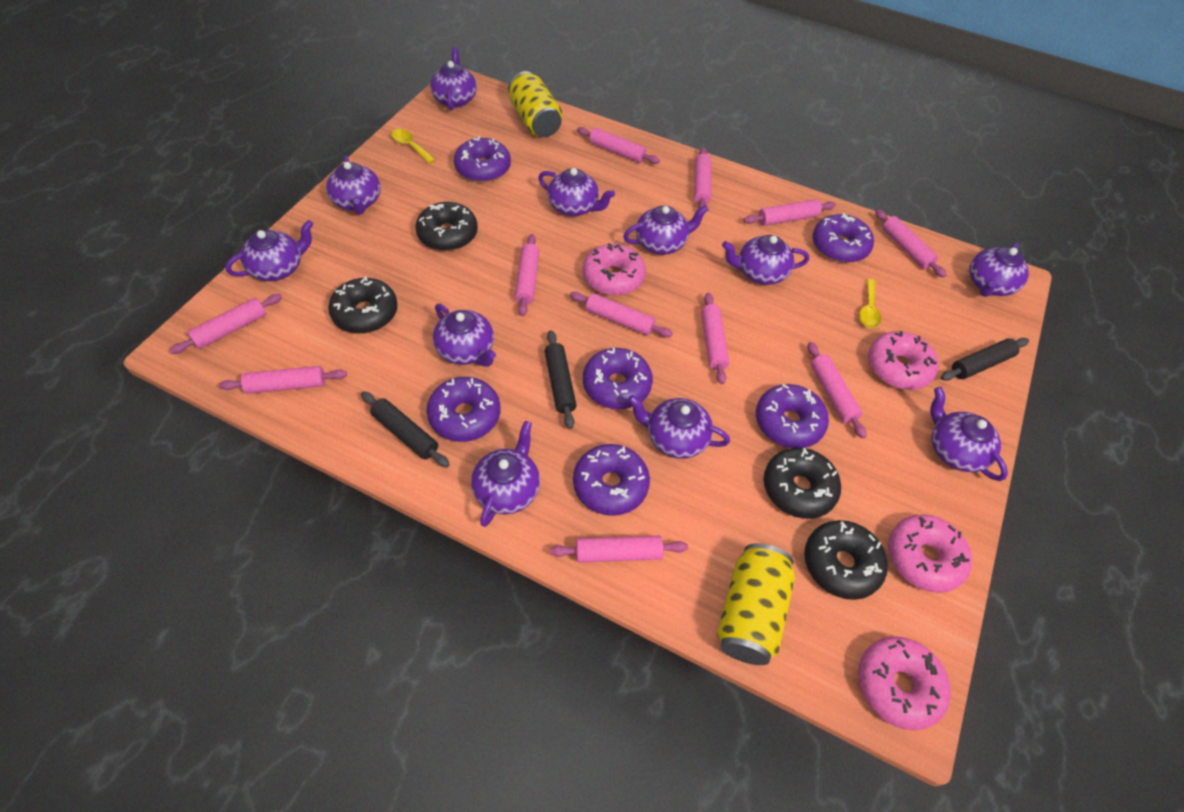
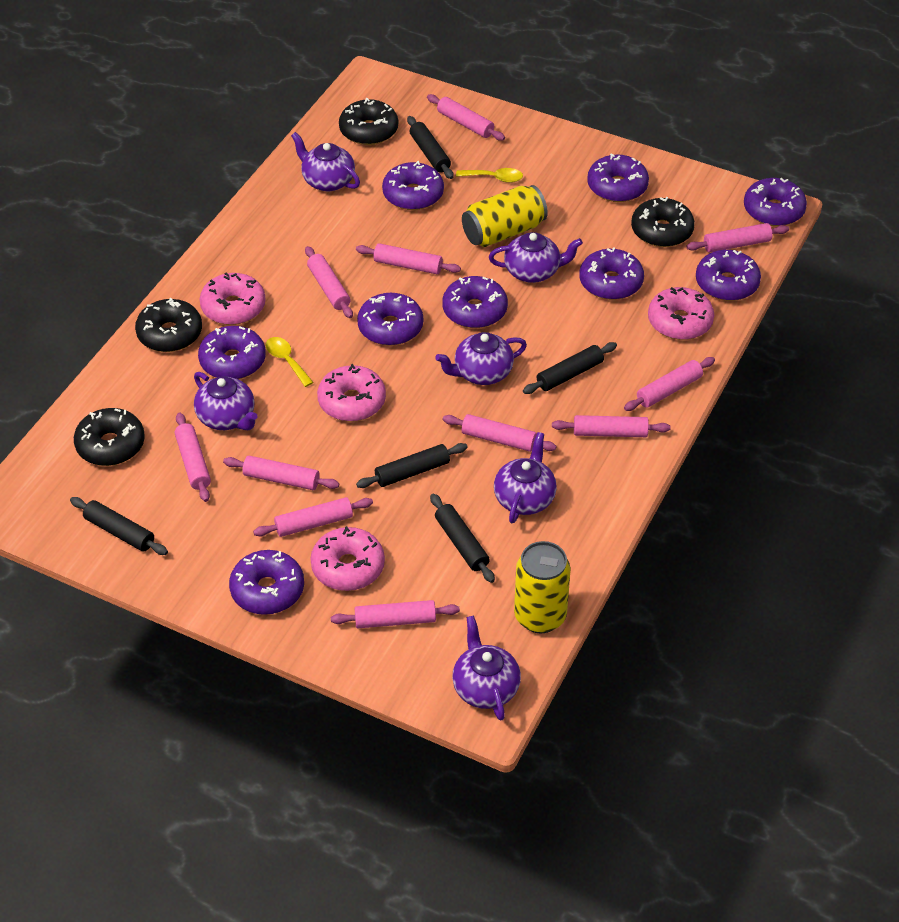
black rolling pin: [361,391,450,468] [545,330,577,429] [941,338,1029,381] = 3 -> [70,497,168,555] [356,443,468,488] [407,116,454,179] [430,494,495,583] [523,342,617,394] = 5
purple donut: [426,377,500,442] [454,136,511,182] [573,444,650,516] [583,348,653,409] [756,384,829,448] [813,213,874,263] = 6 -> [198,326,266,379] [229,550,304,615] [357,293,423,346] [382,161,444,210] [442,276,508,328] [579,247,644,300] [587,153,649,202] [696,250,761,301] [744,178,807,226] = 9
purple teapot: [225,220,313,281] [326,156,381,215] [430,47,477,110] [433,304,496,367] [471,421,540,527] [538,168,615,216] [623,205,709,255] [628,395,730,459] [722,235,809,285] [930,387,1008,481] [969,242,1029,297] = 11 -> [194,372,258,430] [291,132,360,191] [435,332,527,385] [452,616,521,720] [489,232,583,283] [494,432,557,523] = 6

